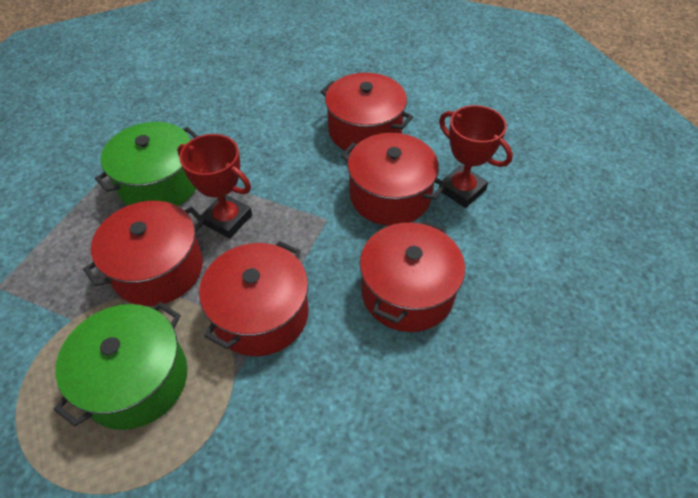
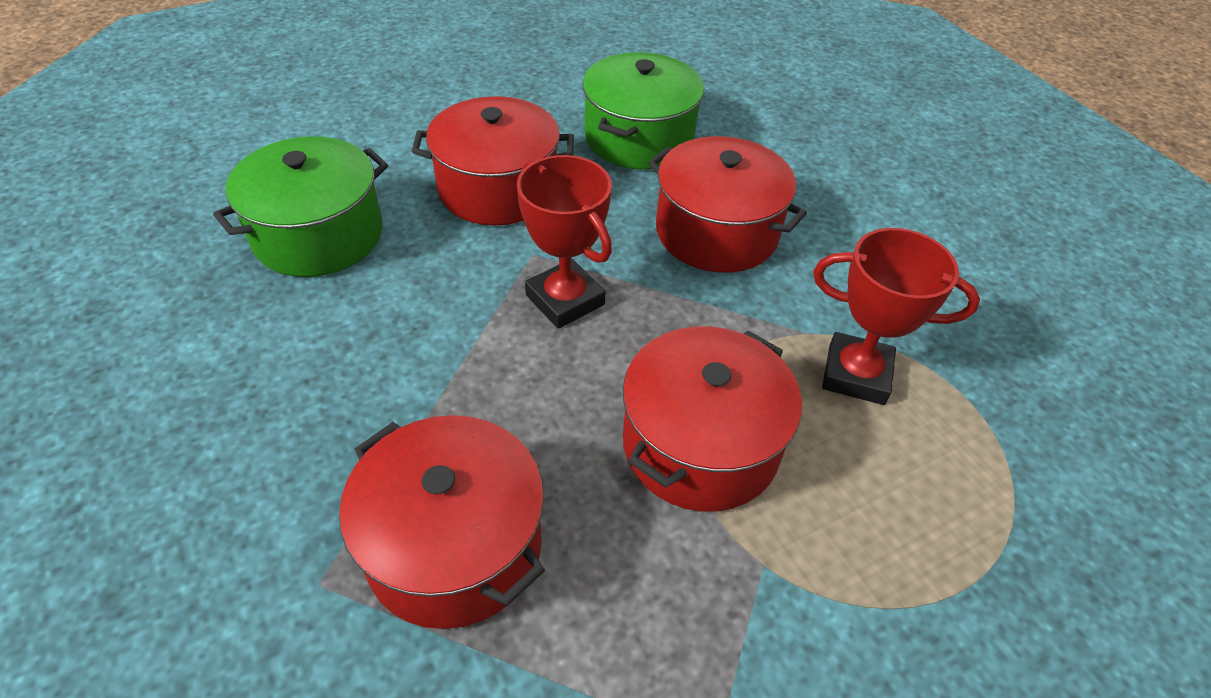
red pot: [83,201,205,306] [199,241,309,356] [320,73,413,153] [341,133,447,226] [360,221,465,332] = 5 -> [339,415,545,629] [412,96,574,226] [623,326,802,512] [648,136,807,273] = 4

